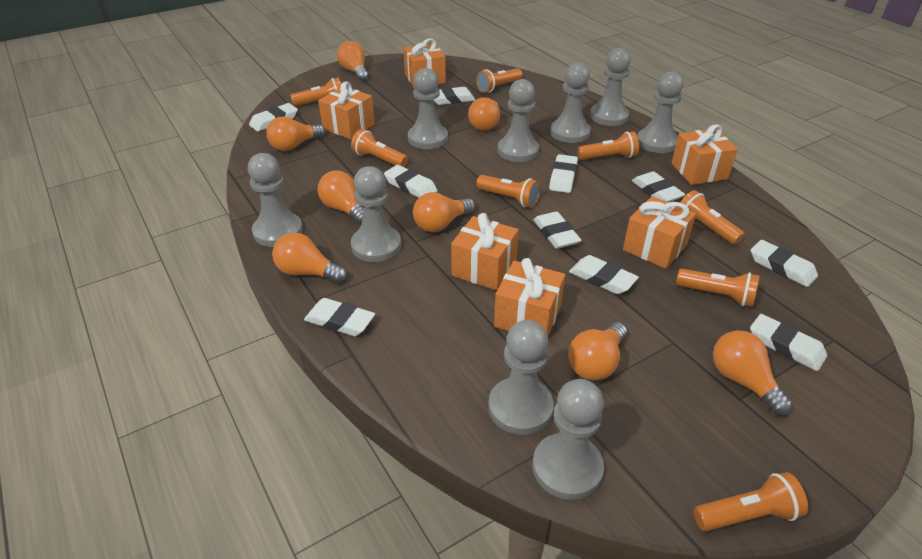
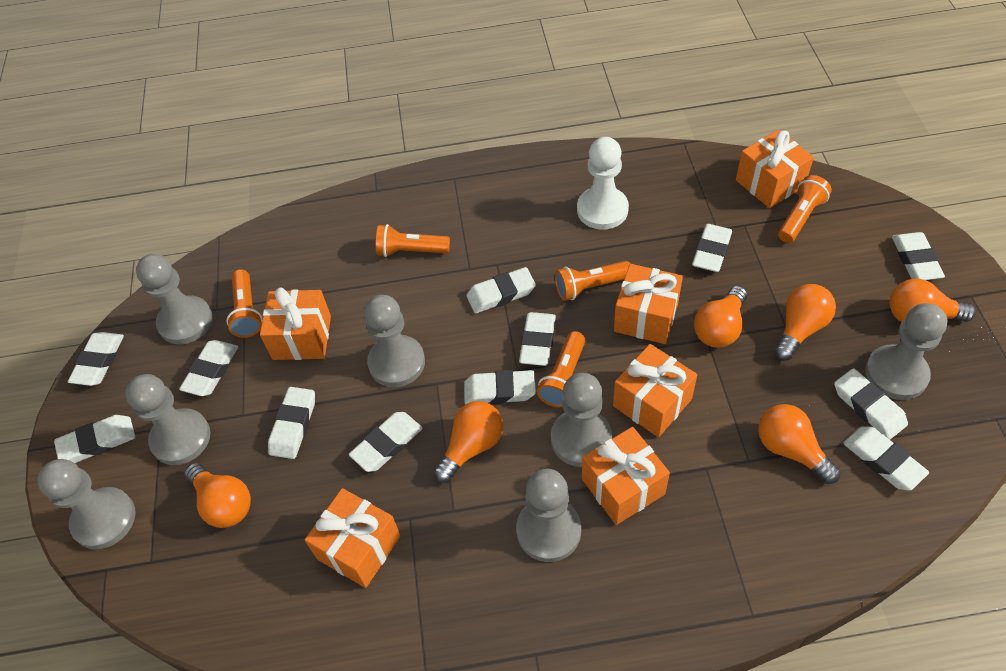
grey pawn: [248,153,303,247] [351,166,401,262] [408,68,448,149] [488,320,554,435] [497,79,539,162] [532,379,604,500] [550,63,591,143] [590,48,631,126] [637,71,683,153] = 9 -> [37,459,135,549] [125,374,210,465] [136,254,213,344] [364,295,425,387] [516,469,581,562] [551,373,612,467] [865,303,948,400] = 7
orange flashlight: [290,78,341,106] [351,129,408,167] [476,68,522,93] [476,175,540,207] [577,131,639,160] [676,269,759,307] [680,190,745,245] [694,472,808,531] = 8 -> [226,269,262,338] [376,224,450,257] [537,331,585,407] [555,261,630,301] [778,175,832,243] = 5
orange light bulb: [266,116,325,151] [272,232,347,283] [318,170,363,225] [337,41,369,81] [413,192,475,232] [468,98,500,131] [568,322,627,380] [713,331,792,416] = 8 -> [184,463,251,528] [433,401,503,483] [694,286,747,348] [758,404,841,484] [774,284,836,361] [890,278,976,322] = 6
white eraser: [249,103,298,131] [304,298,375,336] [384,165,438,198] [434,87,475,105] [533,212,582,249] [549,154,578,193] [569,255,639,294] [632,171,685,202] [750,314,827,371] [751,240,818,287] = 10 -> [54,415,135,463] [68,332,124,386] [179,340,238,396] [268,387,315,459] [349,412,423,472] [464,370,536,404] [466,267,536,313] [519,312,556,366] [692,224,732,272] [834,368,908,440] [844,426,929,491] [892,232,945,280] = 12
white pawn: none = 0 -> [577,137,629,230] = 1

